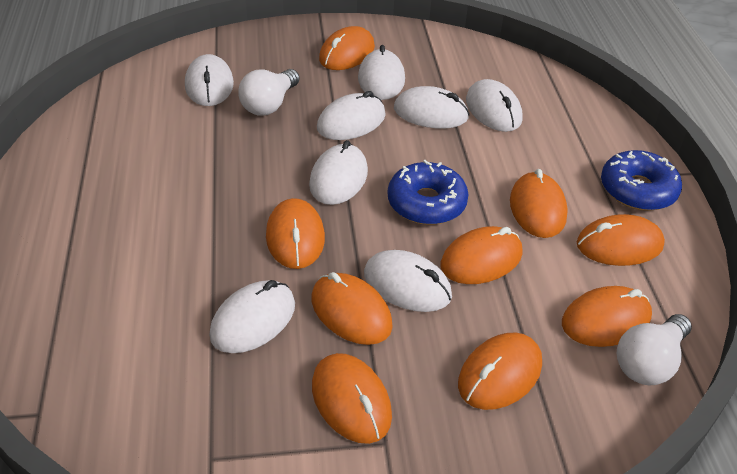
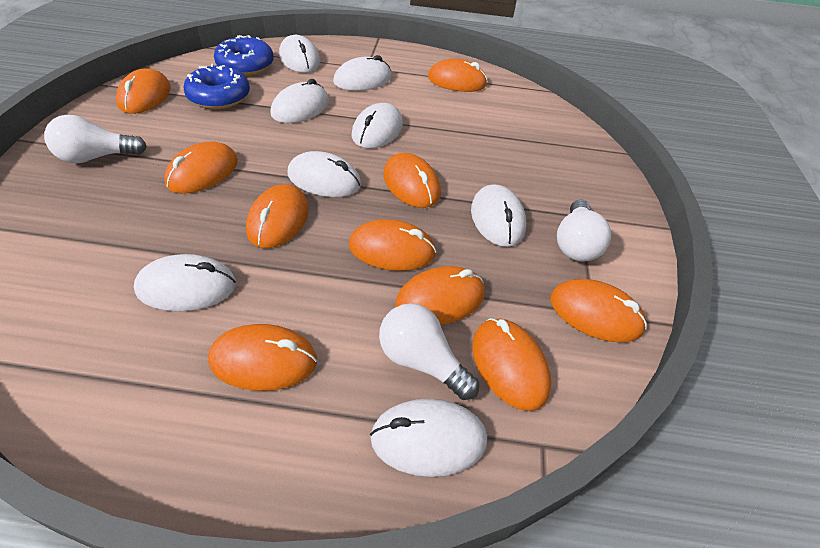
orange mouse: [266,198,325,269] [312,272,393,345] [312,353,392,444] [319,26,375,70] [440,226,523,284] [458,333,542,410] [510,169,568,238] [562,286,652,347] [577,214,665,266] = 9 -> [116,69,171,114] [164,142,238,194] [208,324,317,391] [246,184,309,248] [349,219,437,271] [384,153,441,208] [395,266,485,325] [428,58,488,92] [472,318,551,411] [550,279,647,342] = 10
white light bulb: [238,69,300,115] [617,314,692,386] = 2 -> [44,115,147,164] [379,303,479,400] [557,199,611,262] = 3

